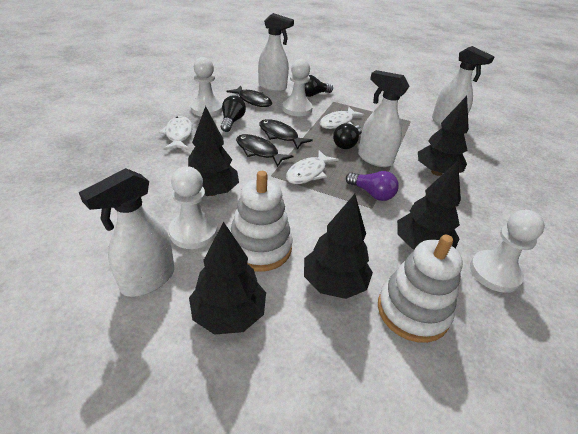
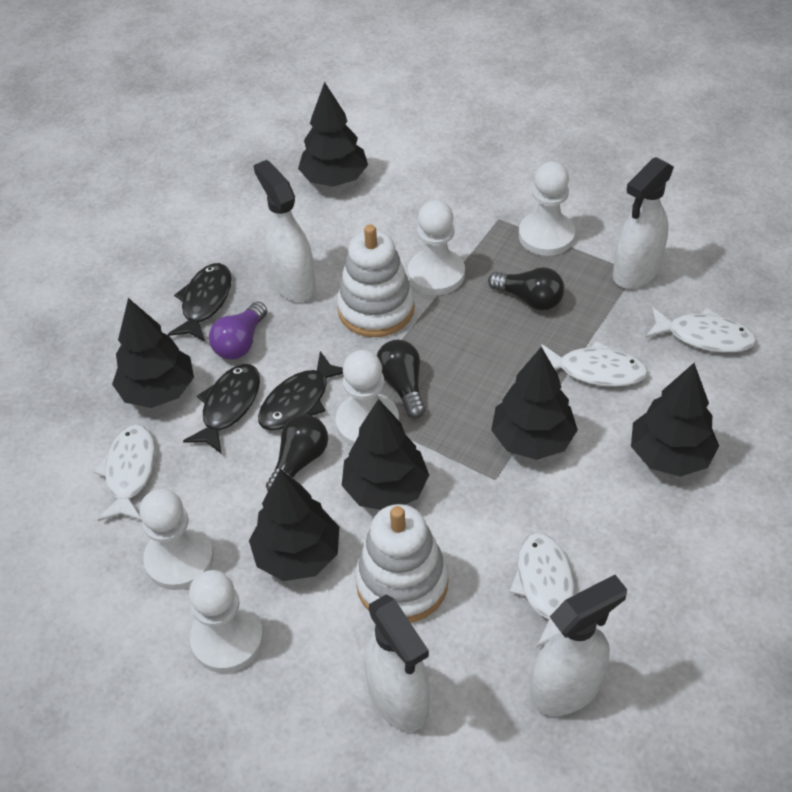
black tree: [188,106,239,196] [189,221,266,335] [304,194,373,299] [397,161,461,250] [418,96,469,176] = 5 -> [112,298,194,408] [249,469,339,581] [298,82,368,187] [342,399,429,510] [491,347,578,460] [631,363,719,477] = 6
white fish: [159,116,193,150] [286,150,339,184] [319,107,365,129] = 3 -> [93,425,155,521] [510,533,574,647] [541,341,648,387] [645,307,756,353] = 4
white pawn: [169,166,218,249] [191,57,222,117] [282,59,313,116] [470,210,545,293] = 4 -> [140,489,214,590] [189,570,264,673] [335,350,399,446] [408,200,465,295] [519,161,575,256] = 5

